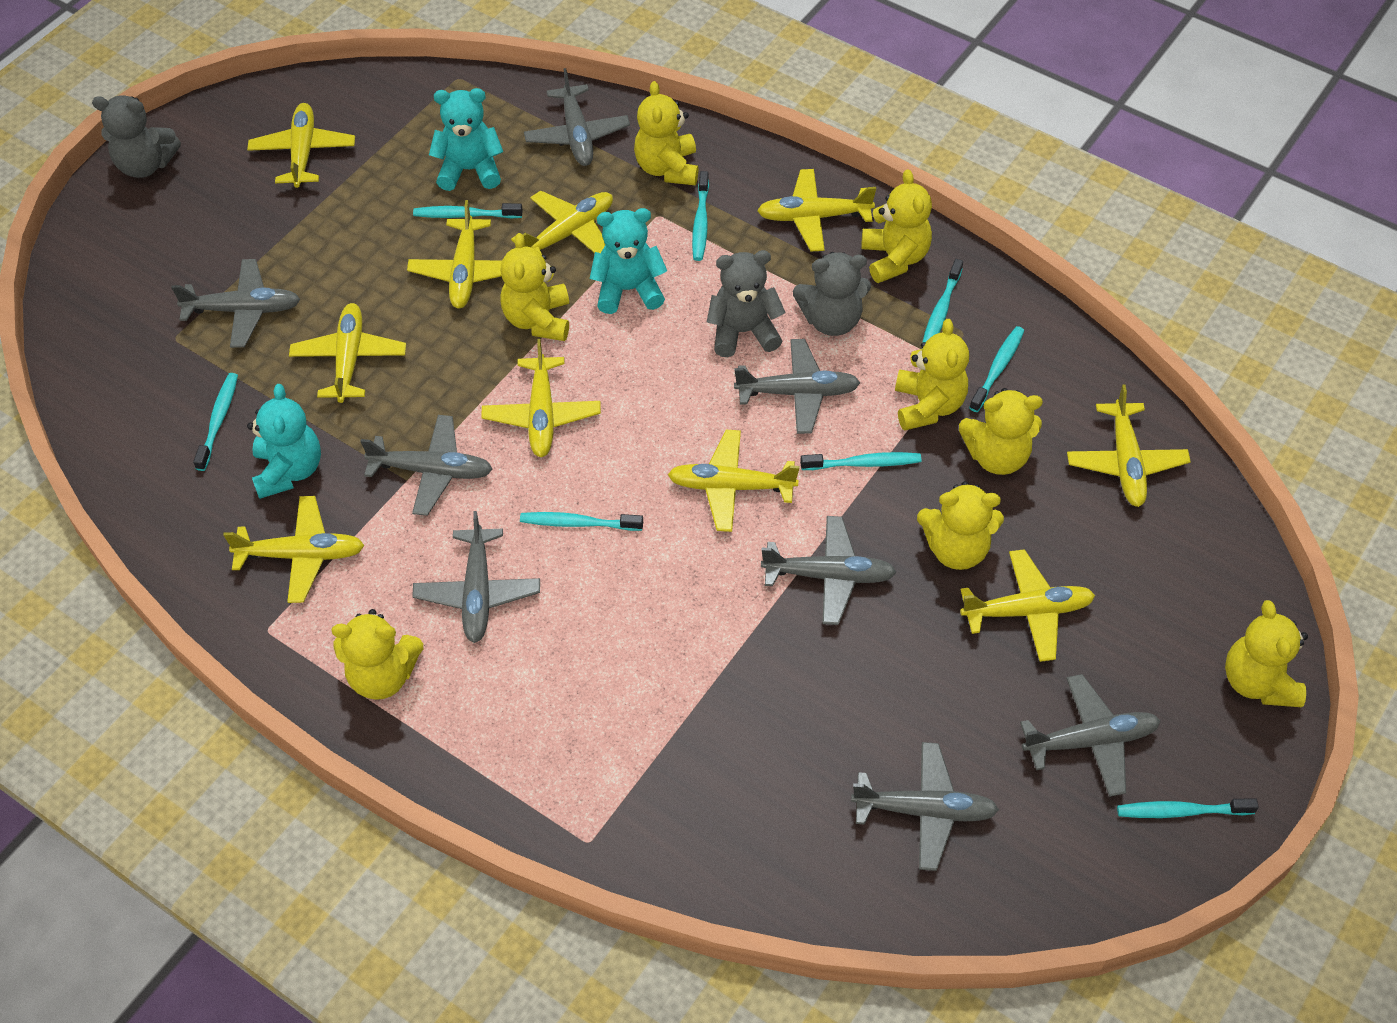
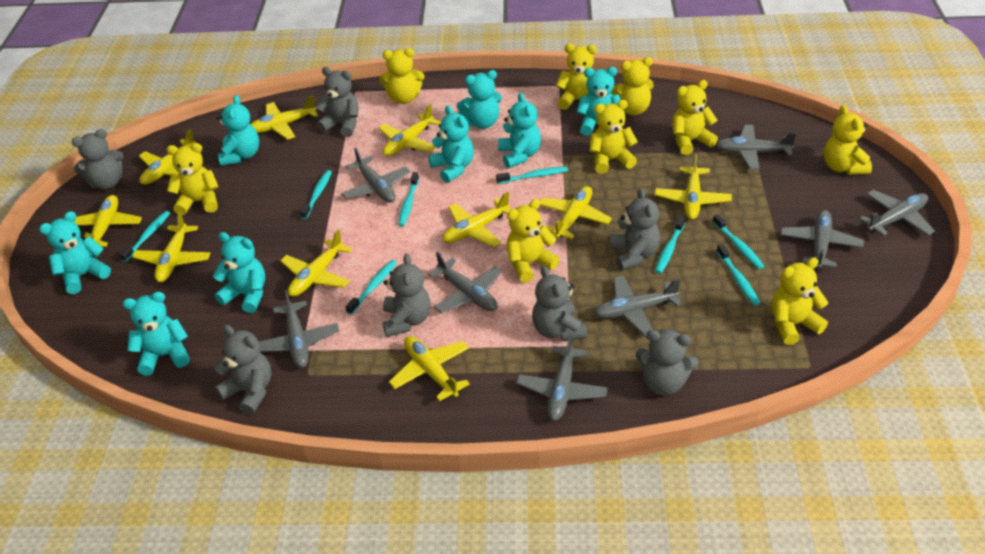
grey teddy bear: [92,95,181,178] [707,250,786,357] [793,252,871,336] = 3 -> [72,129,124,190] [214,325,272,415] [315,67,358,137] [382,253,431,337] [532,266,587,341] [610,188,660,270] [636,329,699,396] = 7
turquoise teddy bear: [247,384,321,499] [429,88,503,191] [590,208,667,314] = 3 -> [39,211,111,294] [122,292,190,375] [213,232,265,313] [217,95,259,166] [428,105,474,183] [457,70,502,129] [498,93,541,168] [577,67,625,136] = 8
yellow teddy bear: [331,609,424,700] [500,233,569,341] [634,81,699,185] [861,169,932,283] [895,319,969,431] [917,481,1004,570] [959,388,1043,475] [1225,600,1308,707] = 8 -> [166,143,219,215] [379,48,425,104] [507,199,560,283] [556,44,597,110] [589,100,638,174] [611,57,653,115] [672,80,718,155] [771,258,828,345] [824,105,872,175] = 9

